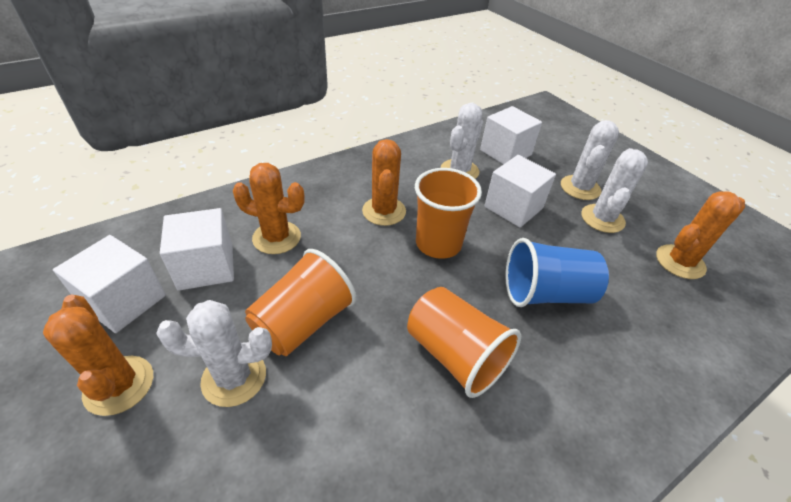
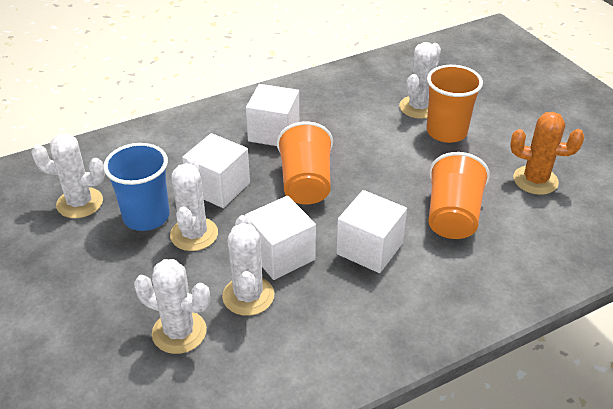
orange cactus: [43,295,153,416] [233,163,305,254] [362,139,406,226] [656,191,745,279] = 4 -> [510,112,584,195] = 1
white cactus: [156,300,272,407] [441,103,483,179] [561,120,619,200] [581,148,648,233] = 4 -> [31,133,105,218] [134,259,210,354] [170,158,218,251] [222,215,274,316] [399,42,441,119] = 5

